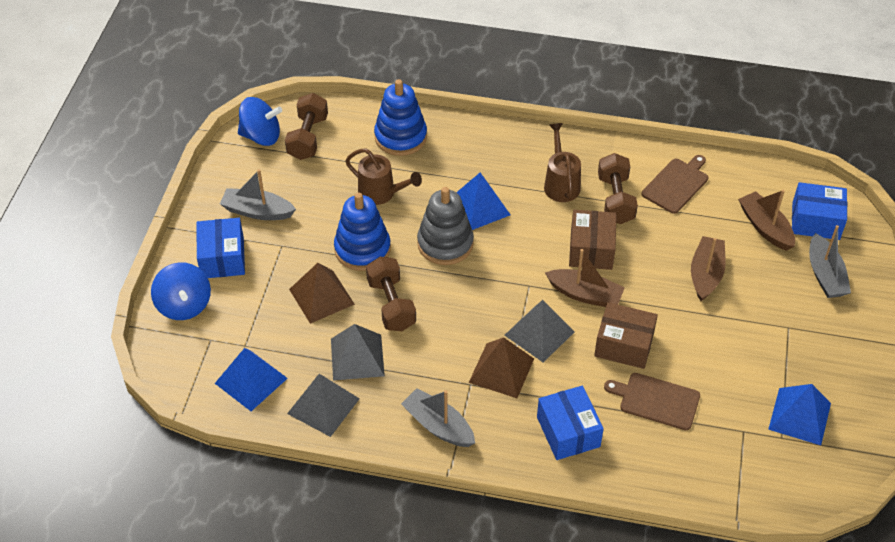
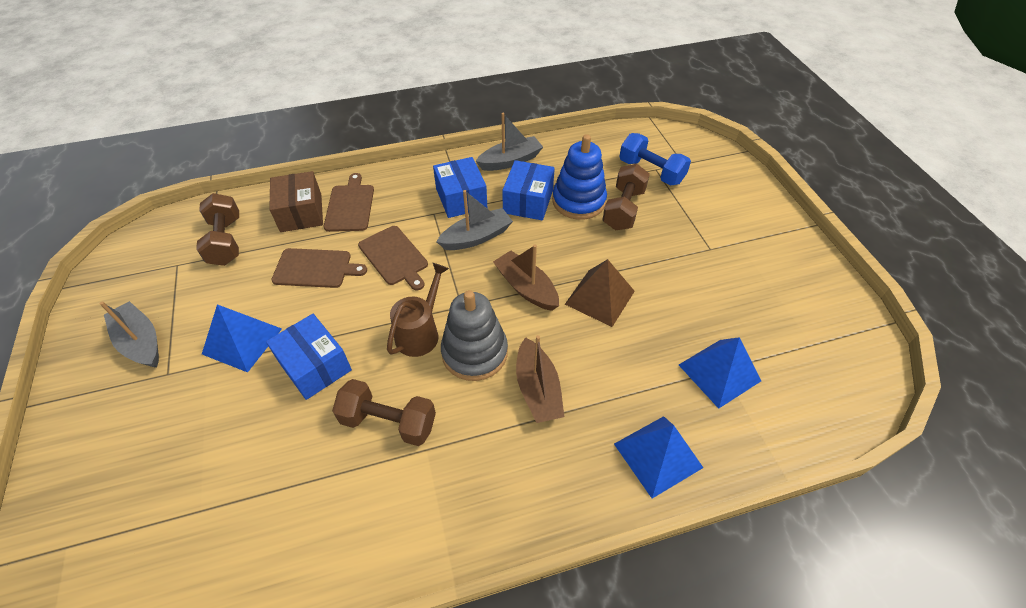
blue dumbbell: none = 0 -> [619,133,691,186] = 1
blue spinning top: [151,262,211,320] [238,97,282,146] = 2 -> none = 0
blue stacking toy: [334,193,391,271] [374,79,427,156] = 2 -> [552,134,607,220] = 1
brown boat: [545,249,625,307] [691,236,726,301] [738,190,795,251] = 3 -> [493,244,559,311] [516,335,564,423] = 2
brown box: [569,210,616,270] [594,302,658,369] = 2 -> [269,171,323,232] = 1
brown cutting board: [604,373,700,430] [641,155,708,214] = 2 -> [271,248,367,288] [324,173,374,232] [358,226,428,290] = 3
brown pyramid: [289,263,355,324] [469,337,534,398] = 2 -> [565,259,635,327] = 1
brown watering can: [345,148,422,205] [544,123,581,202] = 2 -> [387,263,449,357] = 1
grey pyramid: [287,374,360,437] [331,324,385,380] [505,300,575,362] = 3 -> none = 0

